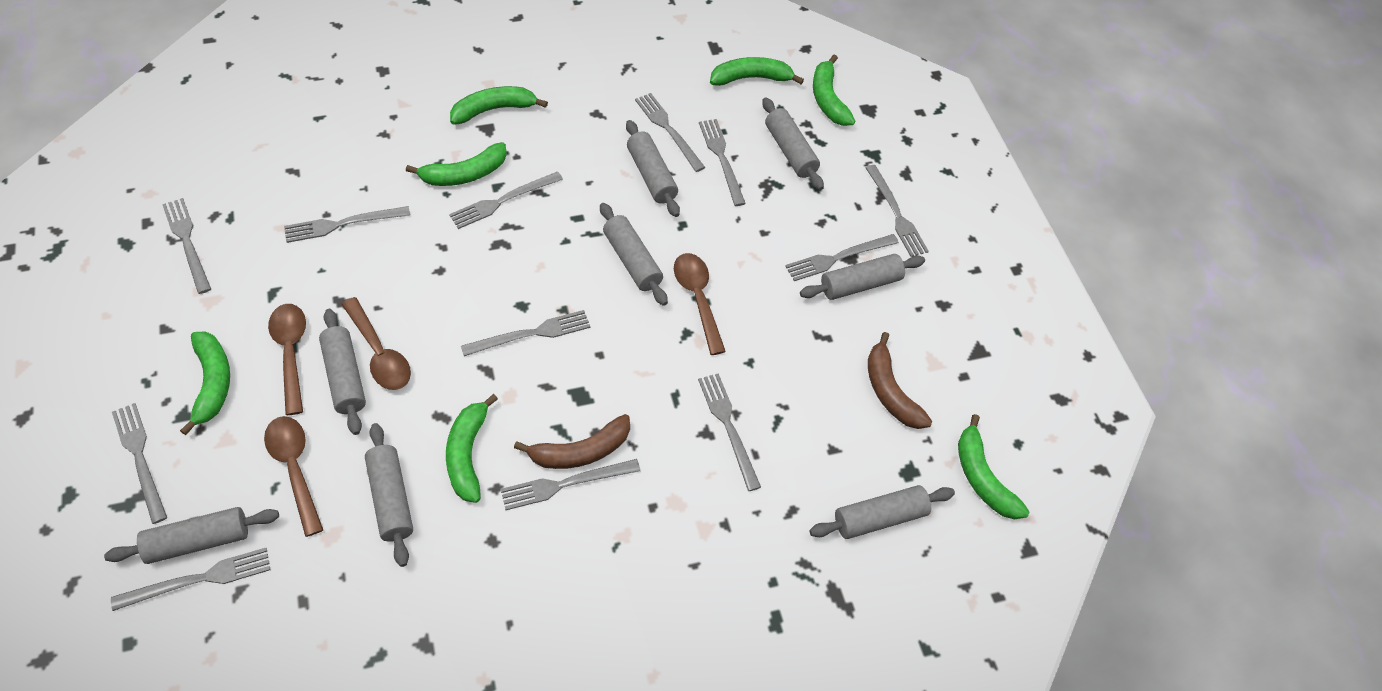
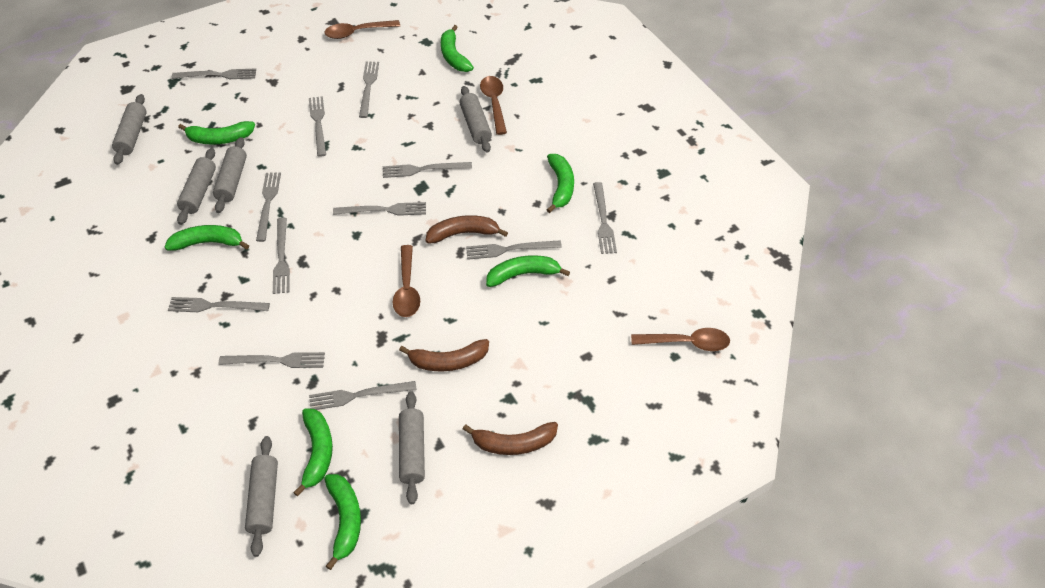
brown banana: [514,414,630,469] [868,332,932,429] = 2 -> [399,339,489,371] [426,215,508,244] [463,422,558,455] = 3
grey rolling pin: [104,507,279,564] [319,309,366,435] [365,423,413,567] [600,203,668,306] [626,120,680,217] [762,98,824,190] [800,254,925,300] [809,485,955,539] = 8 -> [112,94,147,165] [177,148,216,225] [213,137,247,213] [245,436,278,557] [399,391,425,504] [459,86,492,153] = 6

